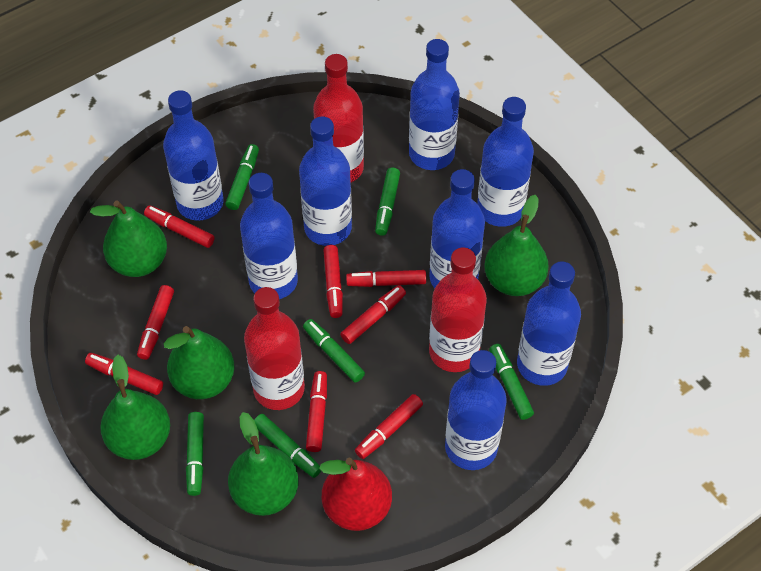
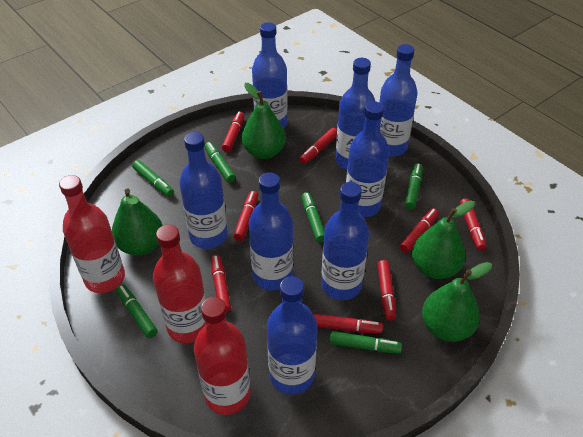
green pear: [90,201,167,277] [101,355,170,460] [164,326,235,399] [228,412,299,516] [484,195,549,296] = 5 -> [112,188,163,256] [242,83,286,159] [412,200,475,279] [422,262,492,342] = 4
red pear: [319,458,392,531] = 1 -> none = 0

